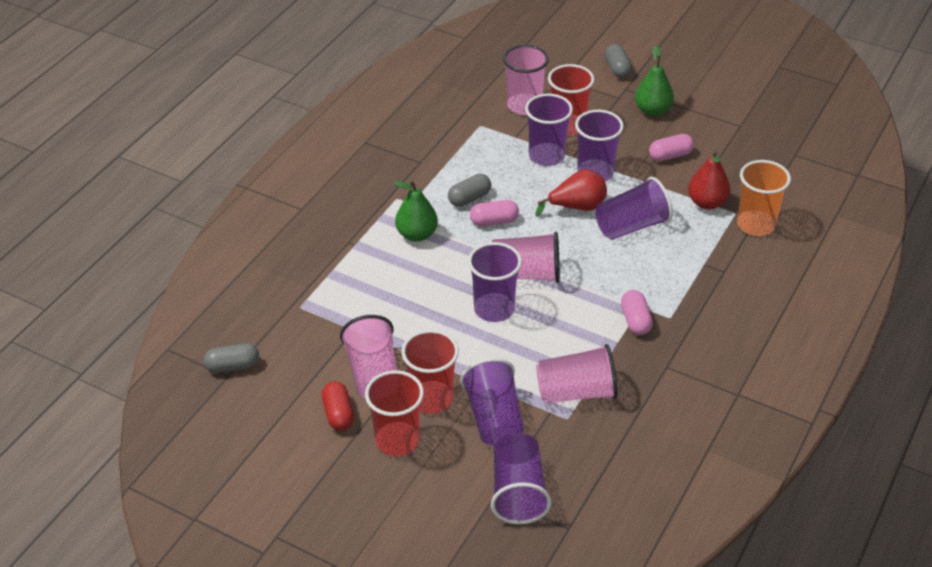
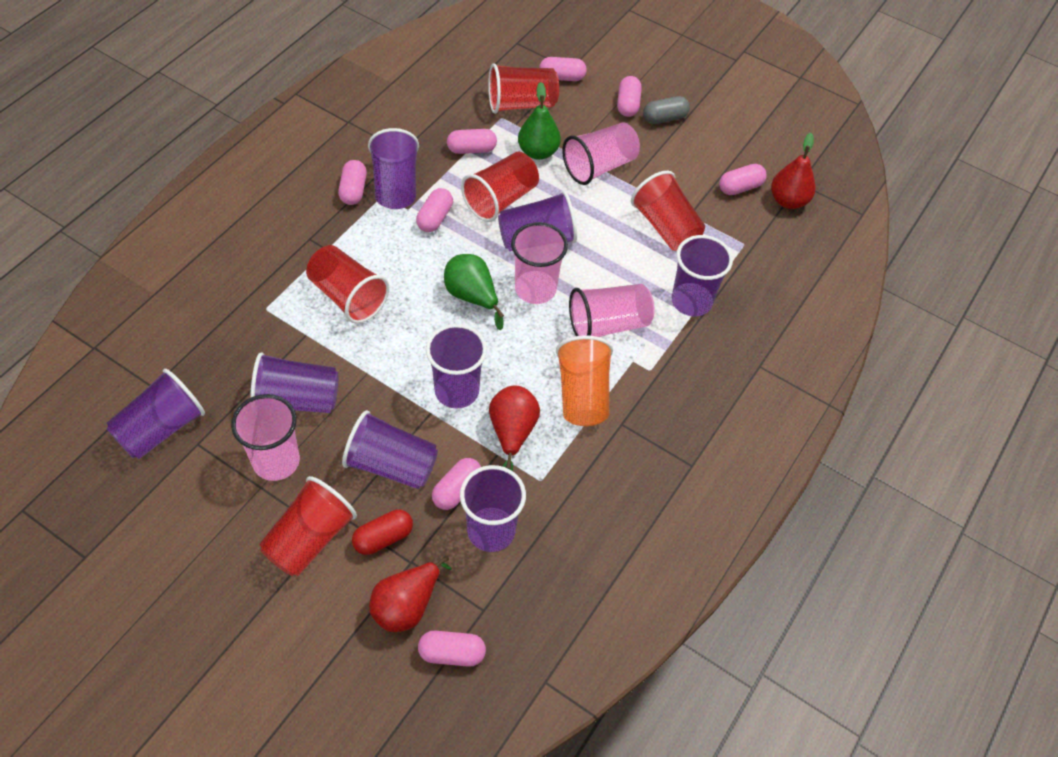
grey capsule: [204,343,259,373] [448,174,491,207] [605,44,632,78] = 3 -> [643,96,690,124] = 1
pink capsule: [470,200,519,226] [621,290,653,335] [649,134,694,162] = 3 -> [338,160,367,205] [416,188,453,232] [418,631,486,667] [432,458,481,510] [447,129,497,154] [539,57,587,81] [617,76,641,117] [719,164,767,195] = 8
purple cup: [460,358,524,446] [468,242,522,322] [491,433,551,524] [525,93,573,166] [575,110,624,182] [595,177,673,240] = 6 -> [106,369,205,459] [250,352,339,413] [342,410,438,489] [368,128,419,209] [426,324,487,408] [460,465,526,552] [498,191,577,252] [672,235,733,316] = 8
red cup: [365,370,424,457] [401,330,459,414] [548,64,595,135] = 3 -> [259,476,357,576] [306,245,389,324] [461,152,539,222] [488,63,559,114] [631,171,705,251] = 5
red pear: [535,169,607,217] [688,150,730,209] = 2 -> [369,556,452,632] [489,386,540,471] [771,133,816,209] = 3

